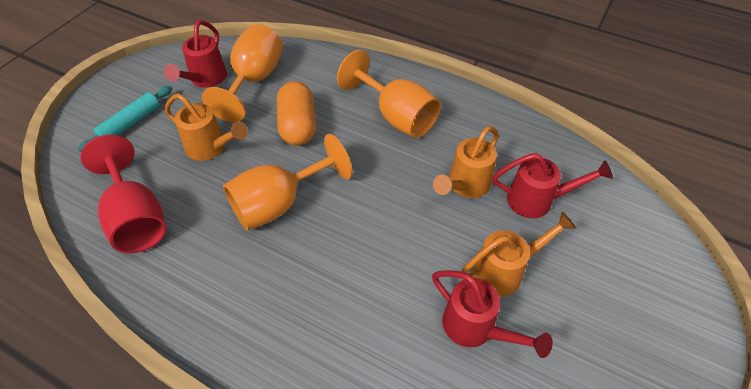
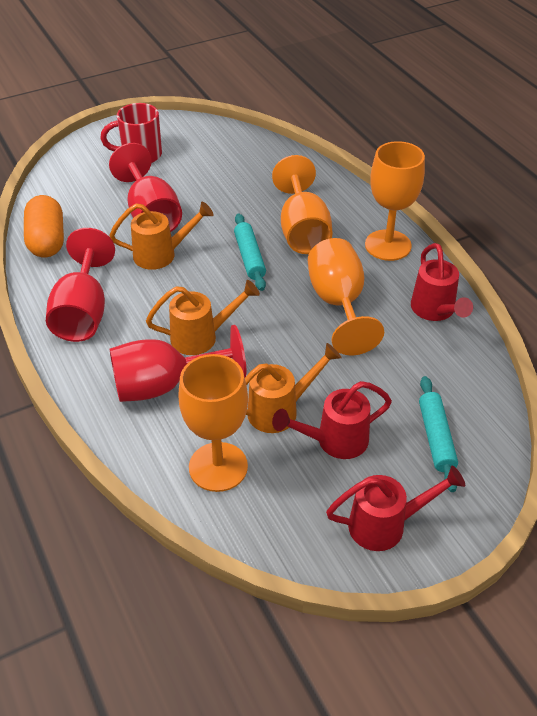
orange goblet: [202,24,283,122] [223,134,353,230] [337,50,441,138] = 3 -> [179,354,248,492] [272,155,332,254] [308,238,384,355] [365,141,425,261] = 4
red goblet: [80,135,166,253] = 1 -> [46,228,115,342] [109,143,182,232] [110,325,246,402] = 3
red mug: none = 0 -> [100,103,162,163] = 1
turquoise rolling pin: [78,86,172,152] = 1 -> [234,213,266,291] [419,376,458,492] = 2

